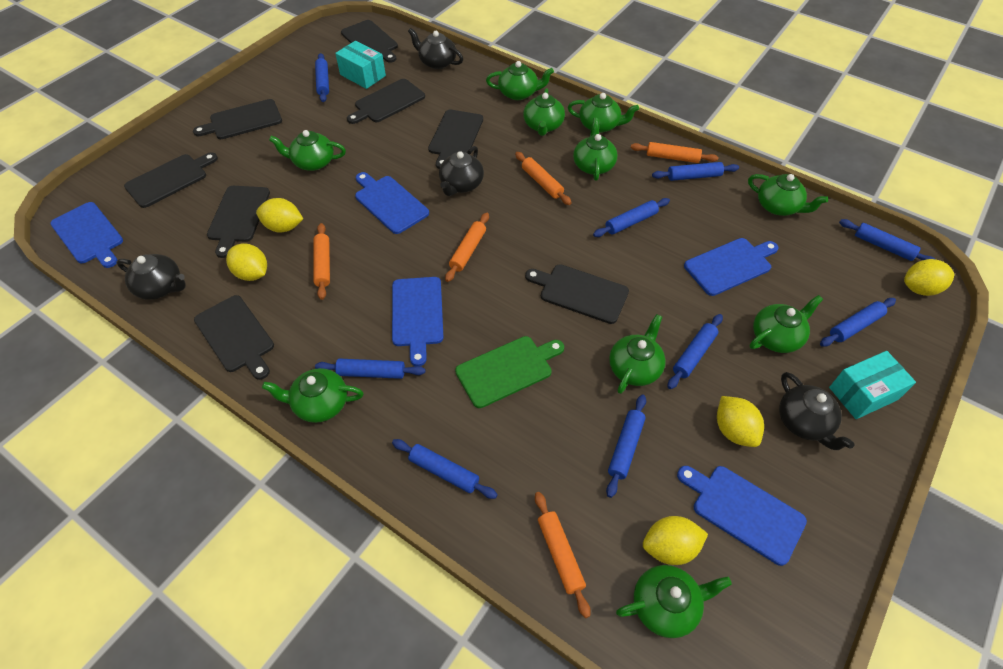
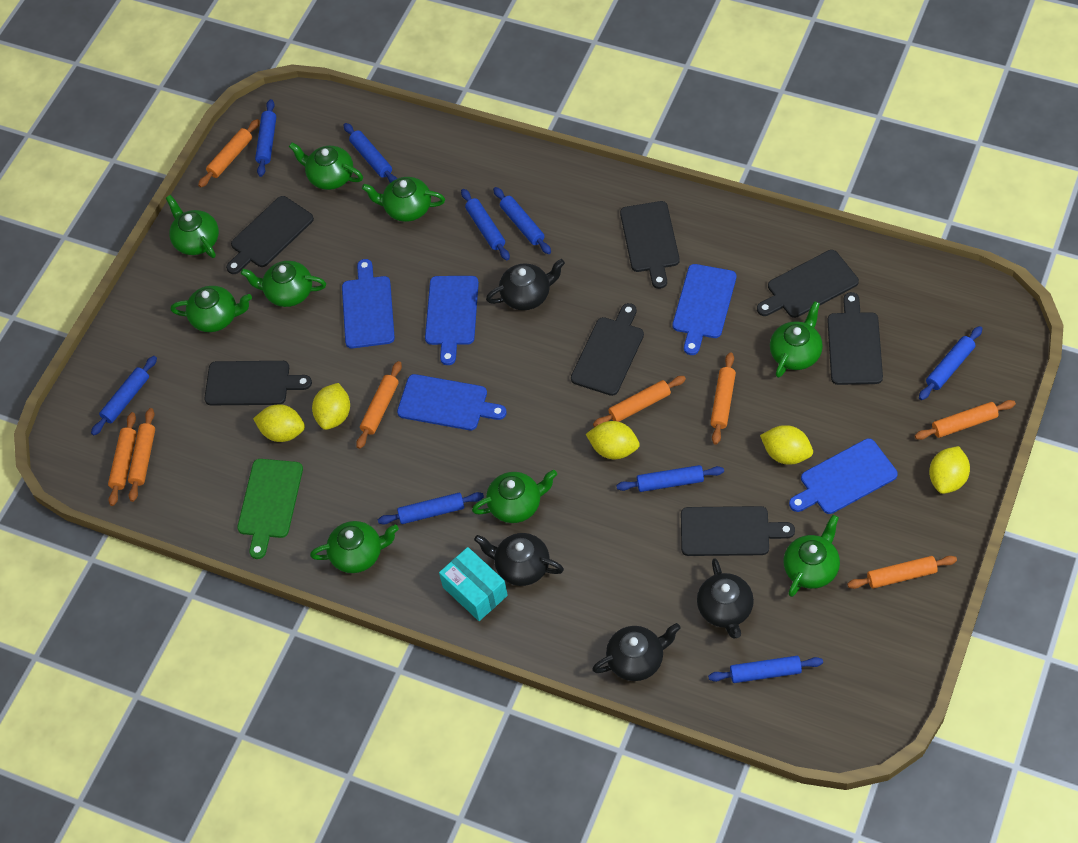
black cutting board: [124,152,218,208] [193,99,282,139] [194,295,274,380] [207,186,270,258] [341,20,398,63] [347,79,425,124] [428,110,483,169] [525,264,629,324] = 8 -> [204,361,312,405] [226,196,314,274] [571,303,644,396] [620,201,680,289] [681,506,795,556] [757,250,859,318] [827,292,883,385] = 7
green teapot: [262,368,363,423] [269,130,346,171] [486,61,554,100] [523,88,565,136] [568,93,639,133] [573,118,618,181] [609,314,666,394] [616,565,732,638] [748,174,828,216] [750,295,823,353] = 10 -> [166,195,219,258] [170,286,252,332] [241,261,326,307] [289,142,363,190] [310,521,399,573] [362,177,445,222] [472,470,557,523] [770,301,823,378] [783,515,840,597] = 9
orange rolling pin: [314,223,330,300] [445,213,489,282] [515,152,572,205] [535,492,591,618] [631,142,719,163] = 5 -> [108,412,137,506] [128,408,155,502] [198,119,260,187] [356,361,402,449] [593,376,686,427] [710,352,736,445] [847,556,957,589] [915,400,1016,440] = 8
turquoise box: [335,41,386,89] [829,351,916,419] = 2 -> [439,547,508,621] = 1

